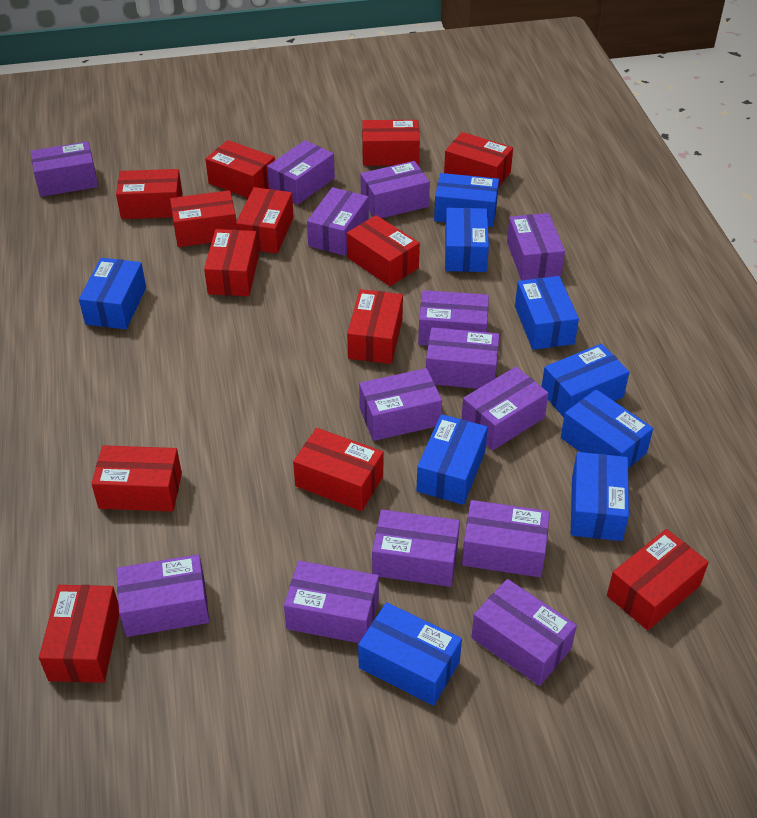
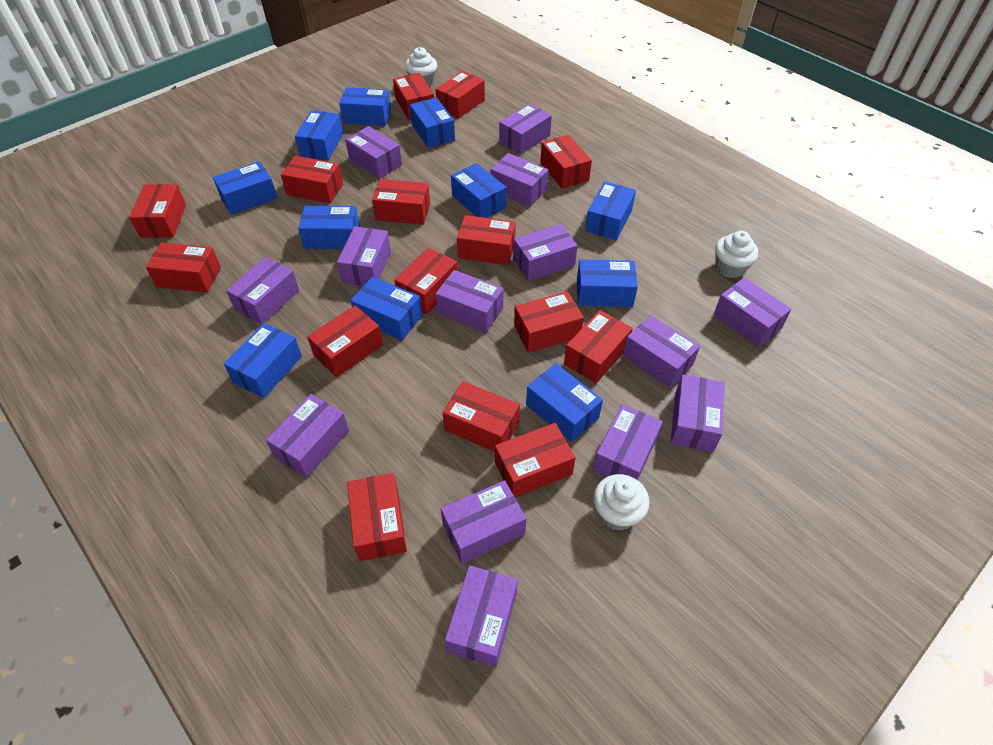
blue box: [79,258,146,329] [358,602,462,706] [416,414,488,505] [434,173,499,227] [445,208,489,272] [515,276,579,350] [542,343,629,417] [561,389,653,468] [571,452,629,541] = 9 -> [213,161,277,215] [224,323,302,398] [295,110,343,160] [298,206,360,249] [339,87,391,126] [351,277,422,340] [410,97,455,148] [451,163,507,218] [526,363,603,442] [577,259,638,307] [585,181,636,240] = 11
red box: [39,585,119,683] [91,445,182,512] [116,169,183,219] [170,190,237,247] [204,229,259,296] [205,140,275,198] [236,187,294,254] [293,428,383,511] [347,215,420,286] [347,289,403,364] [362,120,420,166] [444,132,513,187] [607,529,709,630] = 13 -> [129,184,186,238] [146,242,221,292] [281,156,343,203] [307,305,383,377] [347,473,407,561] [372,179,430,225] [393,73,434,121] [394,248,458,314] [435,71,485,119] [443,381,520,452] [457,215,516,265] [495,423,576,498] [514,291,584,353] [540,135,592,189] [564,310,633,383] = 15
white cupcake: none = 0 -> [405,47,437,87] [594,474,650,531] [715,231,758,278] = 3

